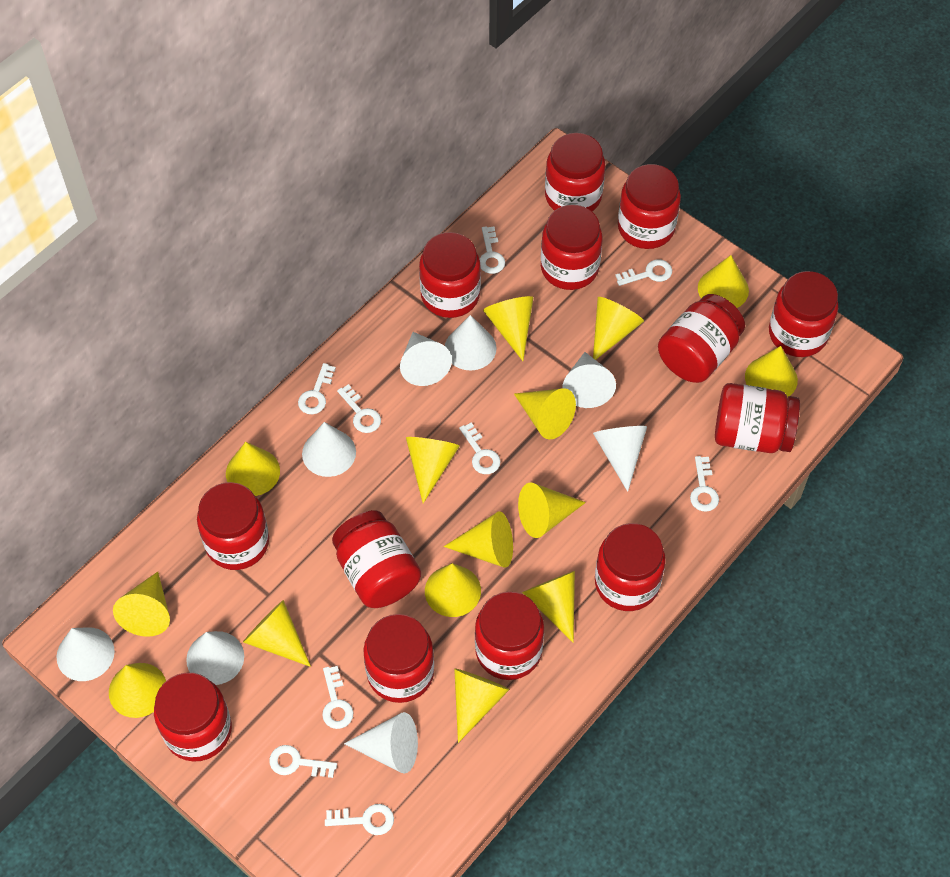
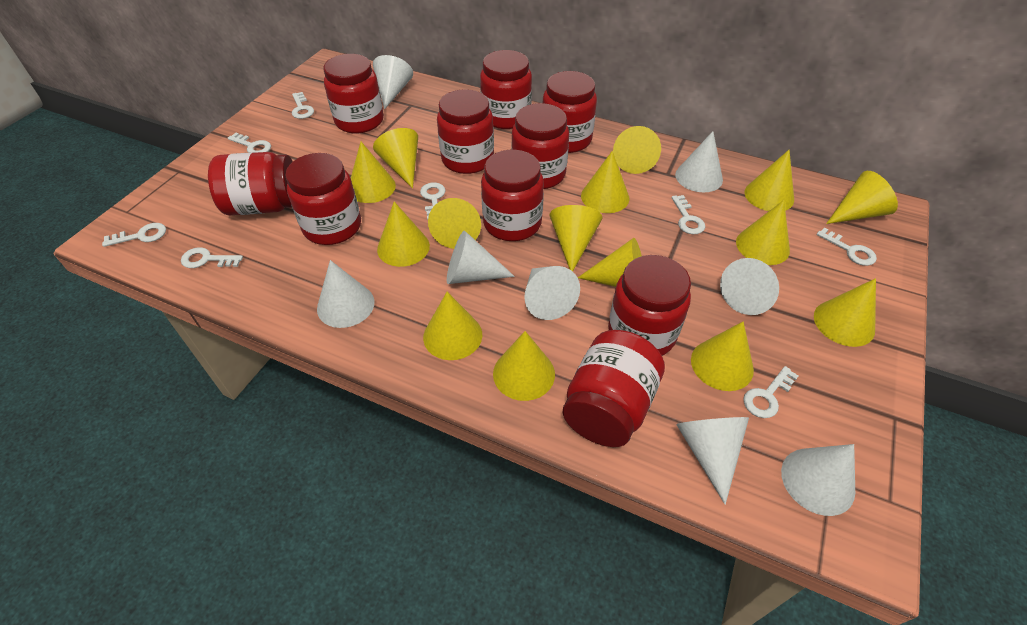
red jar: [154,673,232,762] [197,482,269,570] [332,510,421,608] [363,614,434,703] [419,232,481,318] [475,591,544,680] [541,205,603,290] [545,133,605,212] [595,523,666,611] [618,164,681,249] [658,294,745,383] [715,383,800,453] [769,271,838,357] = 13 -> [208,152,293,216] [285,153,361,245] [323,54,384,133] [437,89,494,174] [480,50,532,129] [481,150,544,241] [511,103,569,189] [543,71,597,153] [563,330,665,447] [608,255,691,356] = 10
white key: [269,745,337,778] [298,363,336,414] [322,666,353,729] [325,804,394,835] [337,384,381,433] [459,422,501,474] [480,226,505,274] [615,259,672,286] [690,456,719,512] = 9 -> [102,223,166,247] [181,247,243,268] [228,133,271,153] [292,92,314,119] [420,182,446,220] [671,195,705,234] [743,366,798,418] [817,228,877,266] = 8

